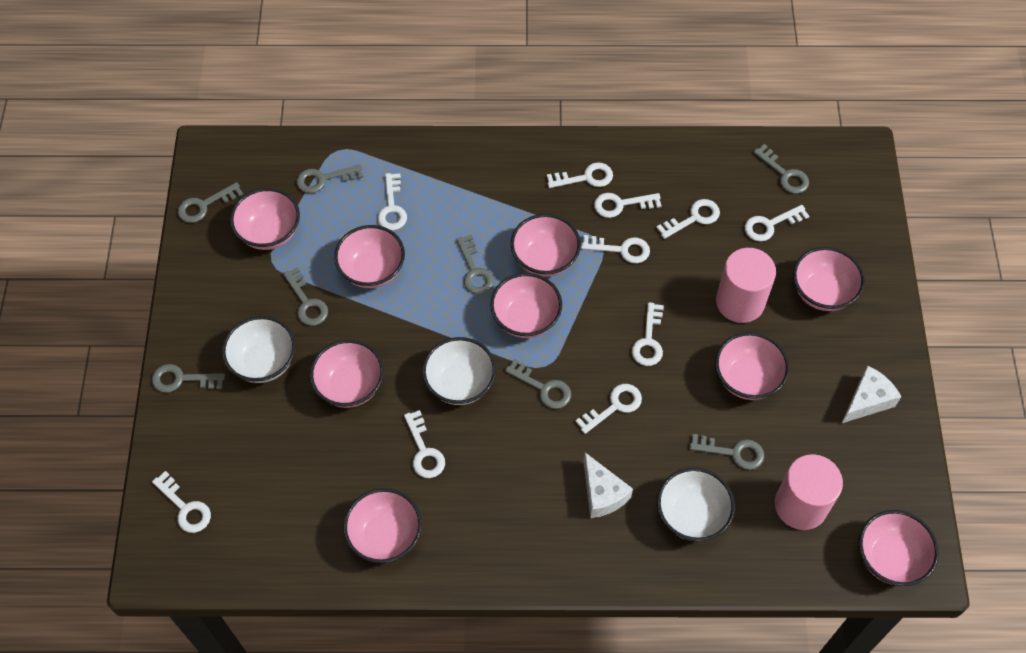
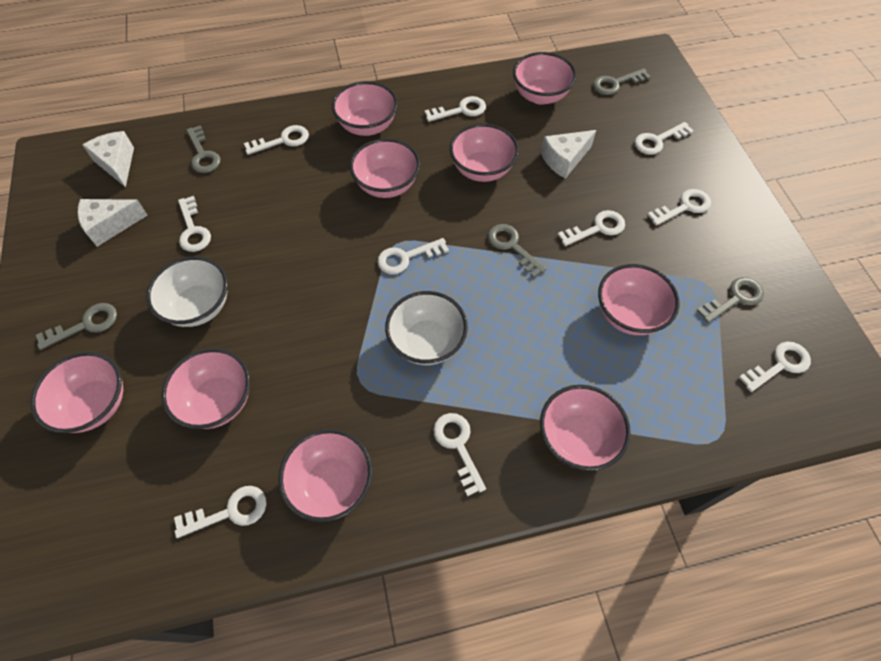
grey key: [152,364,225,393] [178,182,243,223] [283,267,328,326] [297,164,363,193] [456,235,494,294] [505,359,571,409] [689,434,764,470] [753,144,809,194] = 8 -> [36,303,117,350] [187,125,220,173] [488,224,546,278] [593,68,651,95] [696,277,764,323] = 5
pink cylinder: [716,248,776,323] [775,454,843,530] = 2 -> none = 0
white bowl: [222,316,296,383] [422,337,496,405] [657,467,735,541] = 3 -> [146,256,228,327] [385,291,468,365] = 2
white cheese: [583,453,633,518] [842,366,902,423] = 2 -> [77,199,148,247] [83,131,134,187] [541,130,596,179] = 3

